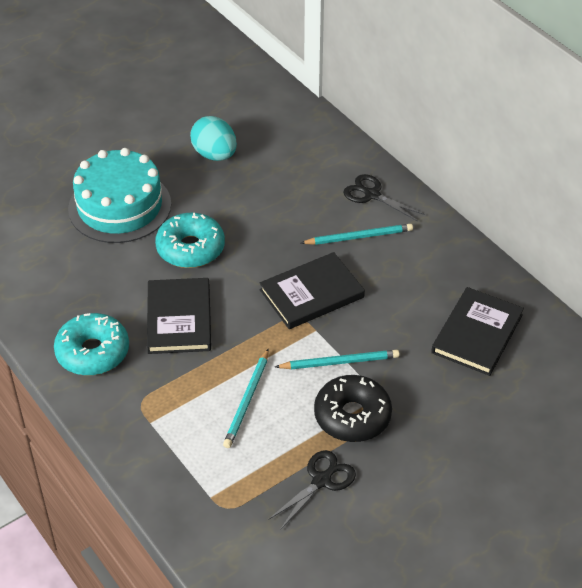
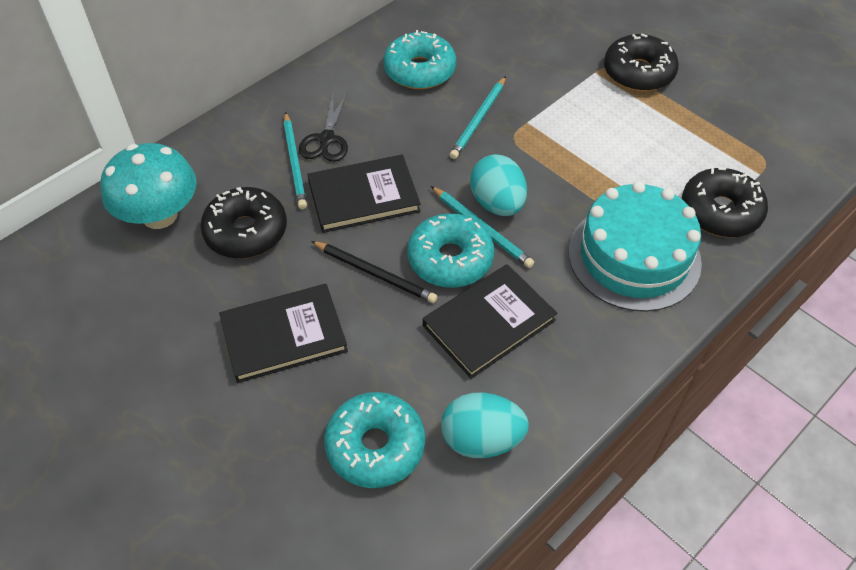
black donut: [314,375,392,442] = 1 -> [200,187,287,259] [604,34,679,91] [682,168,768,237] = 3
black pencil: none = 0 -> [311,241,438,303] = 1
black scissors: [268,450,356,530] [343,174,425,221] = 2 -> [299,92,348,162] = 1
turquoise donut: [54,313,129,376] [155,213,225,268] = 2 -> [324,392,425,488] [383,30,456,89] [407,213,494,288] = 3
turquoise egg: [190,116,237,161] = 1 -> [441,393,529,458] [470,154,527,216] = 2
turquoise mushroom: none = 0 -> [100,143,197,229] = 1

